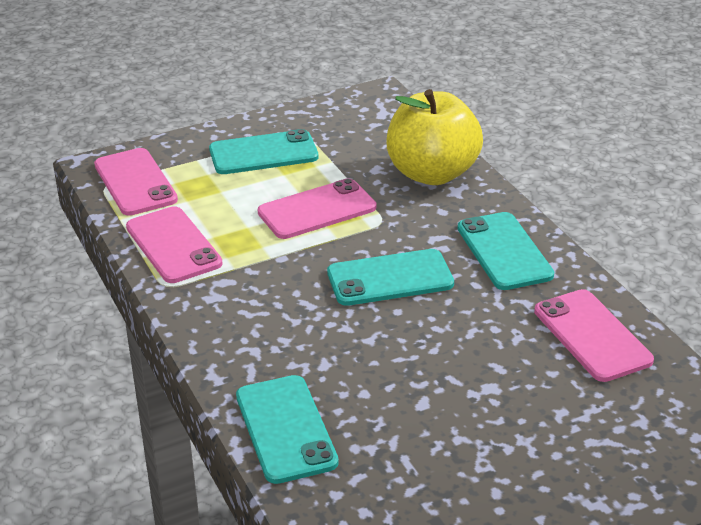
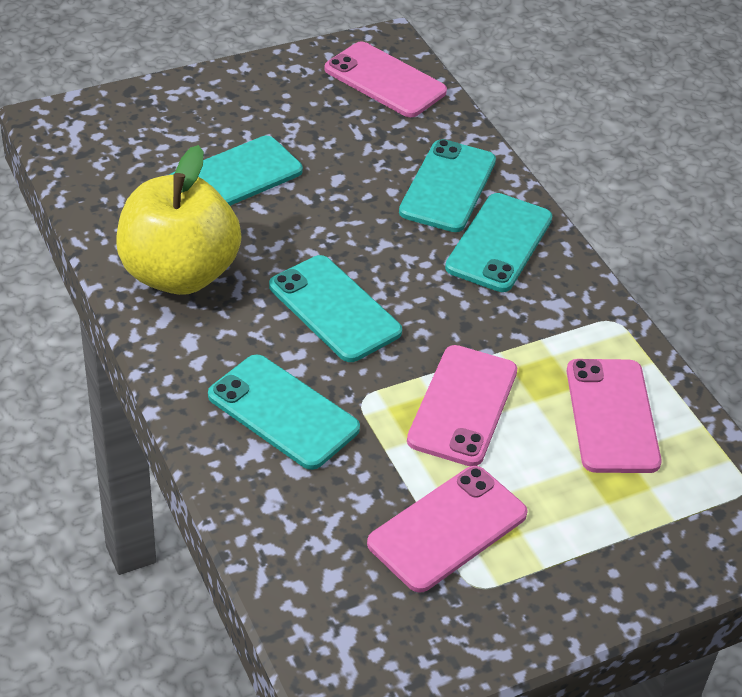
turquoise phone: [209,129,319,174] [236,375,339,484] [327,249,454,306] [457,212,554,290] = 4 -> [169,136,303,206] [208,354,360,470] [269,255,402,362] [399,139,496,232] [445,193,553,292] = 5

